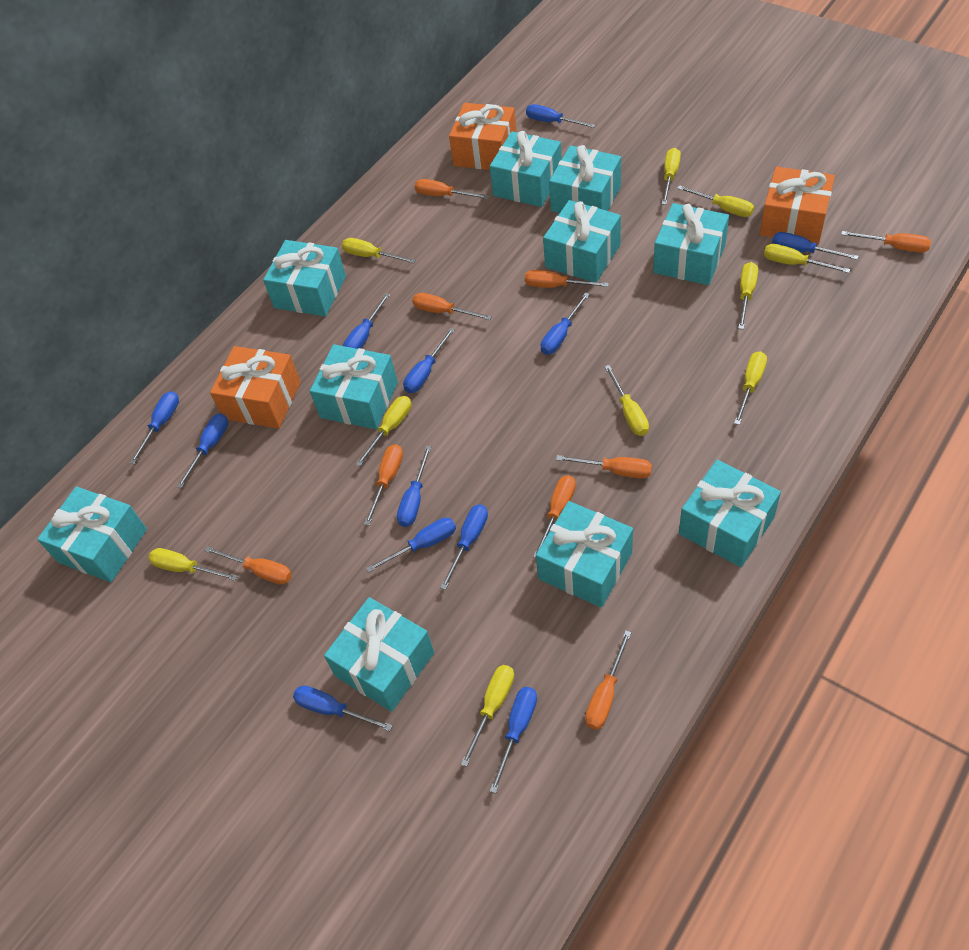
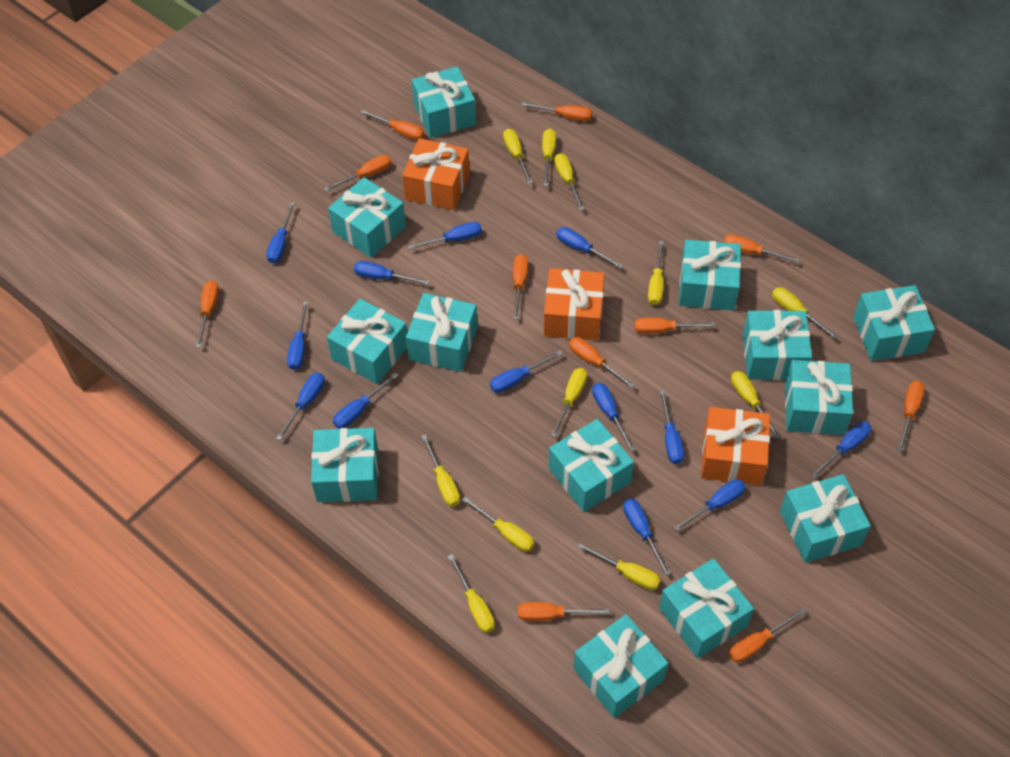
blue screwdriver: [130,391,179,464] [177,413,228,488] [293,686,393,731] [343,293,390,349] [366,518,456,573] [397,445,432,527] [403,328,455,393] [440,505,488,590] [490,687,537,793] [526,104,595,128] [541,292,590,355] [772,232,859,260] = 12 -> [266,202,295,264] [276,373,325,440] [287,302,308,370] [333,372,398,429] [354,261,430,285] [407,222,482,250] [490,350,563,393] [556,227,623,269] [592,383,635,452] [623,499,671,576] [659,390,684,464] [673,479,746,531] [811,421,871,478] = 13
orange screwdriver: [204,546,292,585] [364,444,403,525] [412,293,492,320] [415,179,489,199] [525,270,609,288] [533,475,576,558] [556,455,652,479] [585,630,632,730] [841,231,931,253] = 9 -> [196,280,219,348] [324,155,391,192] [360,110,424,140] [513,254,528,320] [518,602,610,621] [521,103,592,121] [569,337,635,388] [634,317,715,334] [724,234,800,263] [729,608,807,662] [897,381,925,451] = 11
turquoise gift: [37,486,147,582] [263,240,346,317] [310,344,398,429] [324,597,434,712] [490,131,562,207] [536,501,633,608] [543,200,621,282] [549,145,621,213] [653,203,729,285] [679,460,781,567] = 10 -> [311,428,379,502] [327,299,407,384] [328,177,406,258] [406,293,478,372] [412,66,476,138] [549,419,634,512] [573,614,669,718] [659,558,754,659] [679,240,741,311] [743,310,812,380] [780,474,871,563] [785,360,853,435] [853,285,935,361] = 13
yellow screwdriver: [148,548,238,581] [342,238,416,263] [356,396,411,467] [461,665,514,767] [605,365,649,436] [662,148,681,205] [677,185,754,217] [734,351,767,425] [738,262,758,330] [764,244,851,273] = 10 -> [421,434,460,507] [448,554,495,633] [462,497,534,552] [503,129,533,184] [542,129,556,186] [551,368,587,437] [554,153,584,210] [577,543,661,590] [648,241,664,305] [731,371,781,439] [772,287,838,339] = 11

